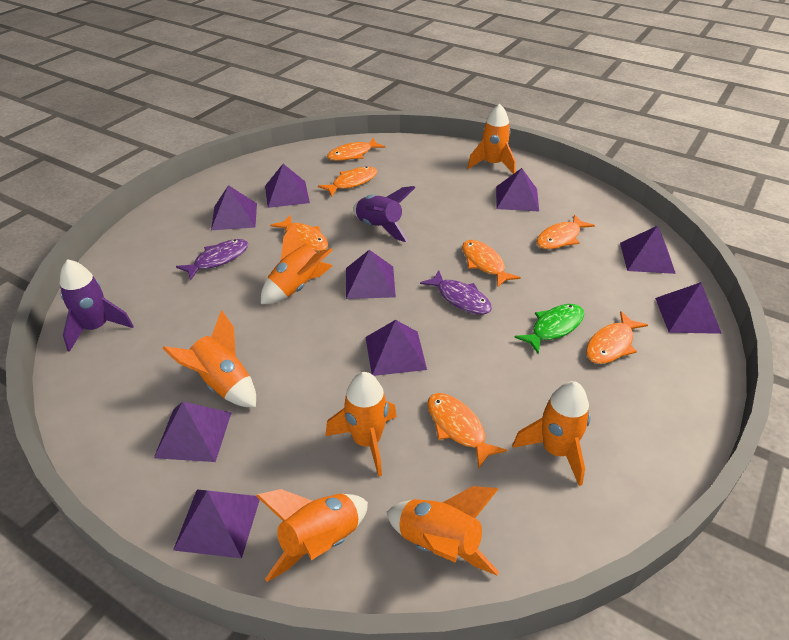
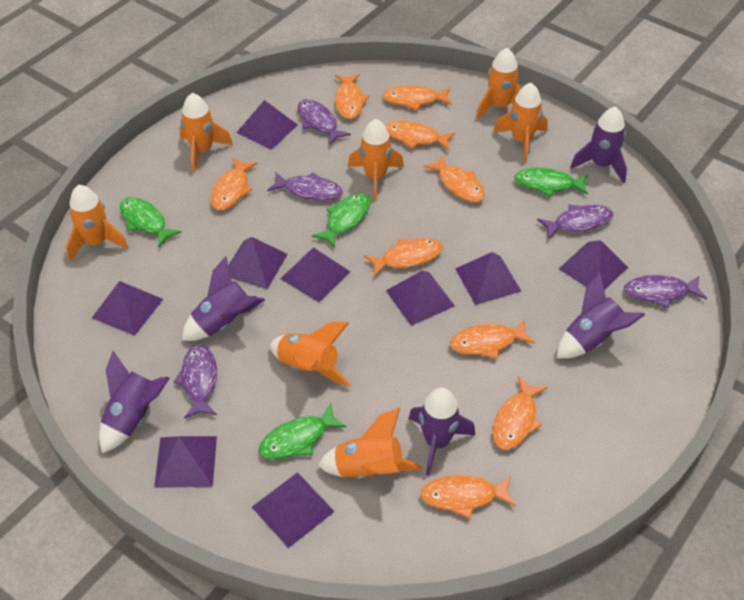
green fish: [514,304,584,354] = 1 -> [120,197,182,247] [259,403,347,459] [312,193,370,248] [514,168,588,197] = 4
orange fish: [270,215,328,252] [318,166,377,197] [327,138,385,161] [428,393,507,468] [462,240,521,288] [536,214,595,249] [586,311,648,364] = 7 -> [211,158,257,210] [335,74,369,119] [365,238,443,276] [383,86,452,110] [385,121,455,150] [420,475,516,519] [423,155,485,202] [450,320,535,359] [493,376,548,450] = 9
purple fish: [176,239,248,281] [420,270,492,314] = 2 -> [174,345,217,419] [267,172,343,200] [298,99,351,145] [537,205,613,240] [624,275,707,308] = 5
purple rocket: [60,259,134,352] [353,186,416,242] = 2 -> [99,351,170,453] [182,256,265,341] [409,388,475,476] [557,272,645,359] [570,106,627,183] = 5

